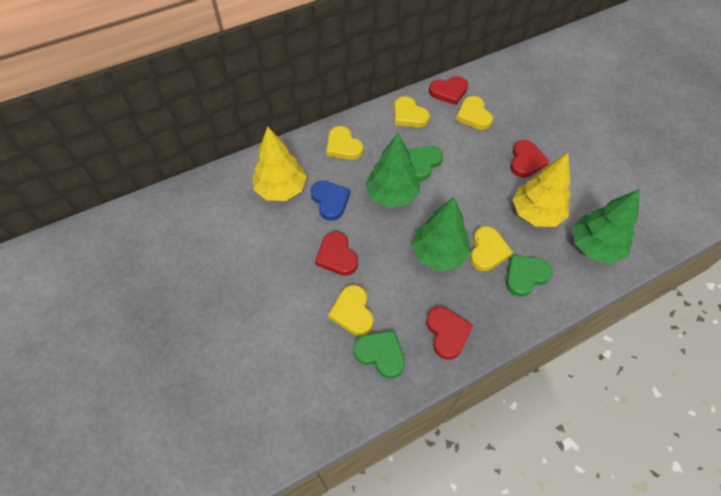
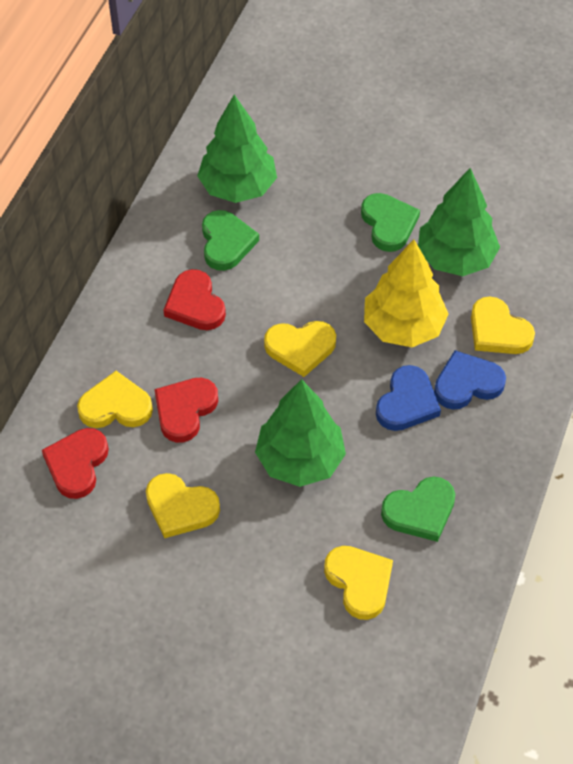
blue heart: [310,181,350,221] = 1 -> [376,365,441,431] [434,350,506,410] = 2
red heart: [315,231,358,276] [426,307,473,360] [429,76,468,105] [510,140,549,178] = 4 -> [42,428,109,499] [154,378,218,443] [164,269,226,330] = 3
yellow tree: [253,126,307,201] [512,153,571,227] = 2 -> [364,239,449,347] = 1

